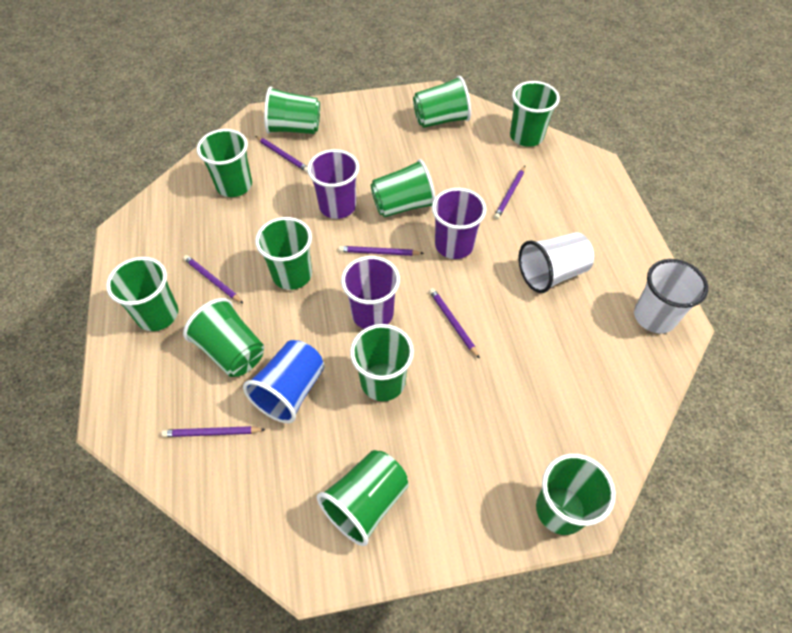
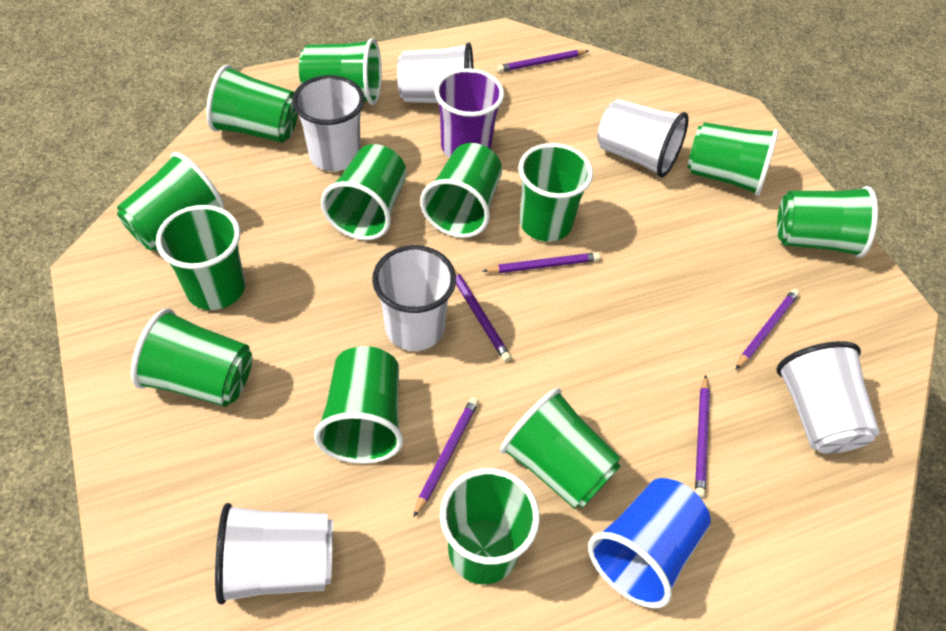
green cup: [106,257,178,331] [183,298,264,377] [197,129,252,197] [255,217,312,290] [264,86,320,134] [317,450,409,546] [350,324,414,401] [370,159,436,217] [413,75,471,128] [510,81,560,147] [536,454,616,535] = 11 -> [117,152,224,252] [131,308,252,407] [156,205,245,310] [206,65,298,143] [299,38,382,105] [314,346,403,464] [321,144,407,240] [420,143,502,238] [440,468,540,584] [500,388,621,509] [518,143,593,242] [688,122,778,196] [777,186,878,258] = 13
purple cup: [307,149,359,219] [341,256,400,329] [432,188,486,259] = 3 -> [435,68,504,158] = 1
white cup: [519,232,594,293] [634,259,708,334] = 2 -> [215,503,333,605] [292,75,365,171] [372,245,456,351] [397,42,473,103] [597,99,689,177] [776,341,879,454] = 6

